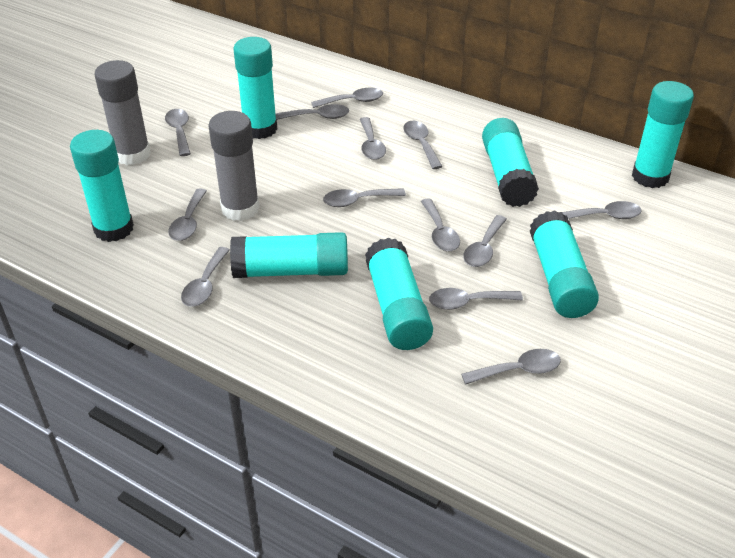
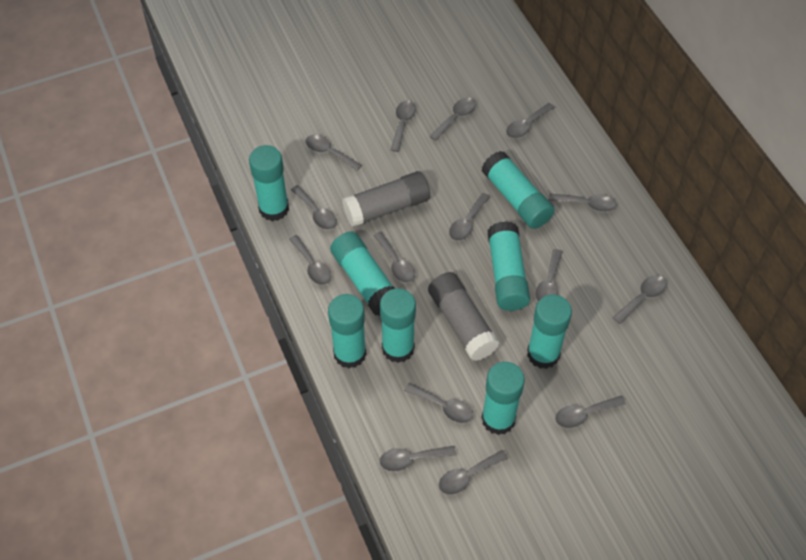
grey spoon: [165,109,191,156] [168,188,207,241] [181,247,230,307] [275,104,349,120] [311,88,383,108] [323,188,406,207] [360,117,386,160] [403,121,443,169] [421,199,460,251] [429,288,523,310] [461,349,561,385] [463,215,507,267] [562,201,642,219] = 13 -> [289,235,332,285] [291,185,337,230] [306,134,362,171] [373,231,415,283] [380,446,456,471] [391,101,416,152] [404,383,473,423] [430,98,476,141] [439,450,508,495] [449,193,490,241] [506,103,555,138] [536,249,563,301] [549,194,616,212] [555,396,626,428] [613,275,666,324] = 15
turquoise glue stick: [70,130,134,242] [230,232,348,278] [233,37,277,139] [365,238,433,350] [482,118,539,207] [530,210,599,318] [632,81,694,188] = 7 -> [249,145,289,221] [328,294,366,368] [330,232,395,316] [380,288,416,363] [481,362,525,435] [482,151,555,229] [487,221,530,311] [527,294,572,369] = 8

